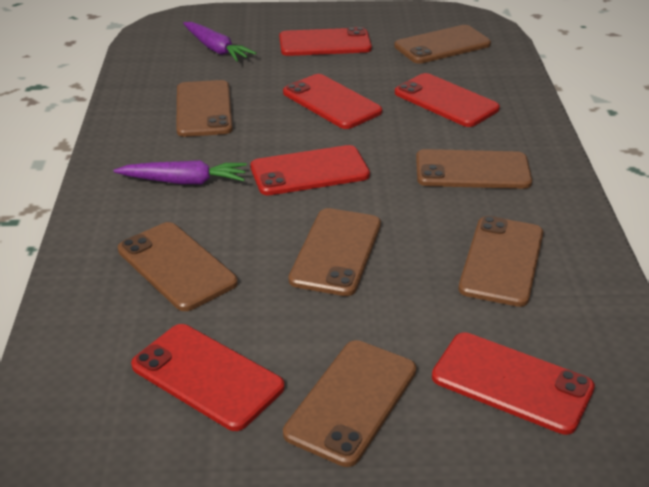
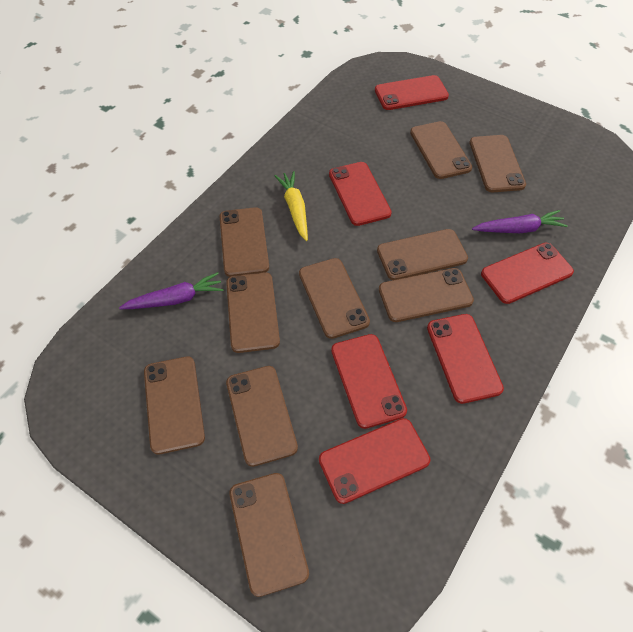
brown phone: [118,222,238,311] [176,80,233,137] [283,340,416,467] [289,208,381,296] [394,25,491,64] [416,149,532,189] [459,216,543,307] = 7 -> [144,357,205,455] [220,207,269,277] [226,272,280,353] [226,366,298,467] [229,473,309,597] [299,258,370,339] [377,229,468,280] [379,268,474,322] [410,121,472,179] [469,135,526,192] = 10
yellow carrot: none = 0 -> [274,171,308,241] = 1

